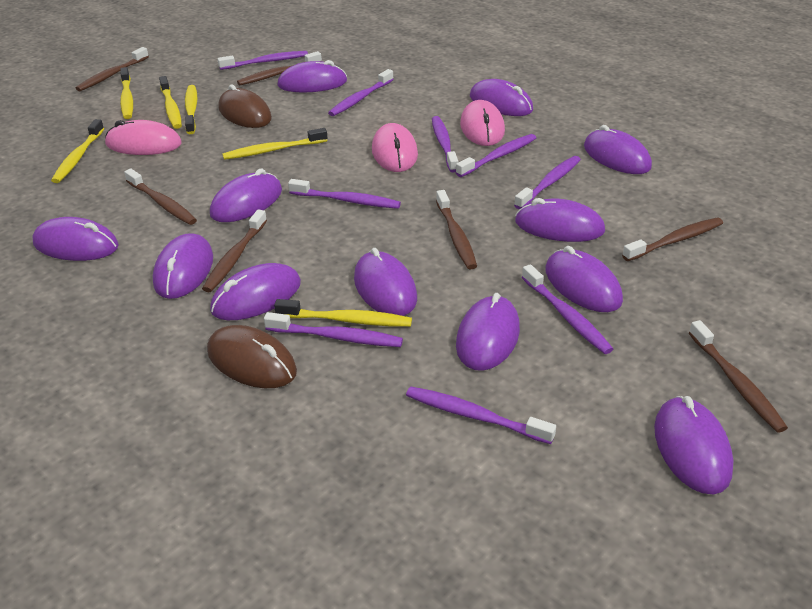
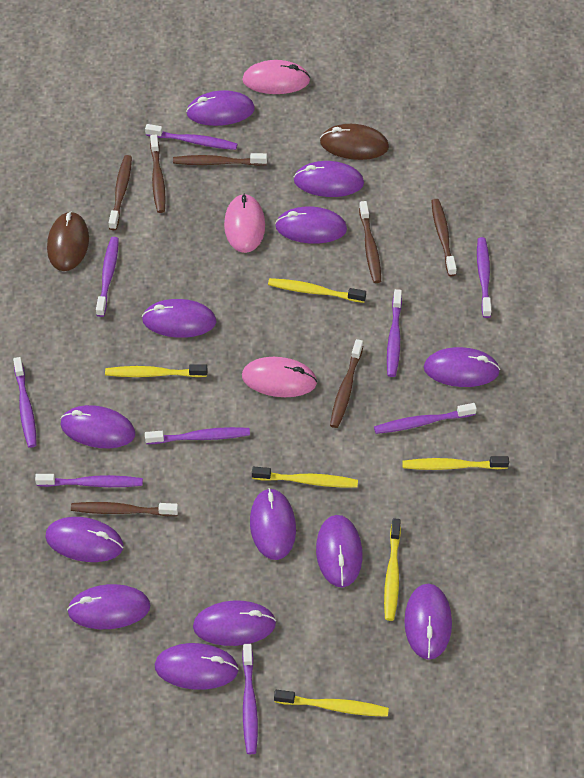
purple mouse: [32,217,119,261] [153,233,213,299] [210,169,282,222] [210,263,301,320] [277,60,347,92] [354,248,417,316] [456,293,520,371] [470,79,533,116] [515,198,605,242] [545,246,623,312] [584,125,652,174] [654,396,734,494] = 12 -> [45,517,124,562] [60,405,135,448] [67,584,150,629] [142,299,217,338] [155,643,239,690] [186,90,255,126] [193,601,276,646] [250,488,296,560] [275,206,347,244] [294,161,364,197] [316,515,363,587] [404,584,452,660] [424,347,500,387] = 13

